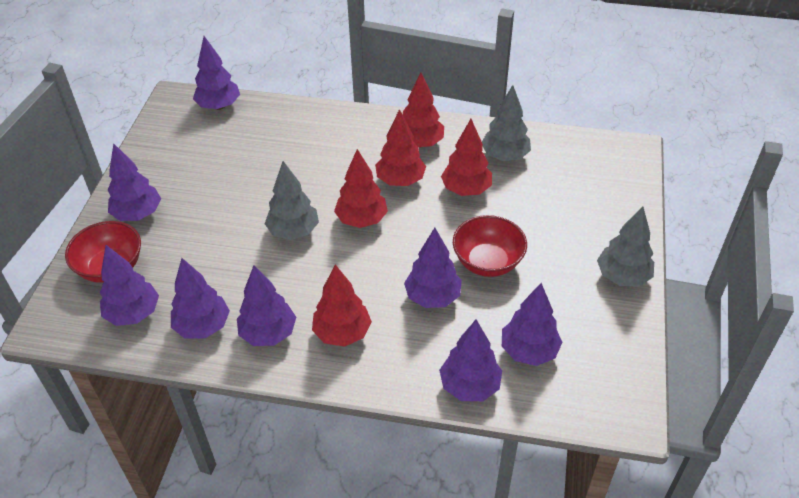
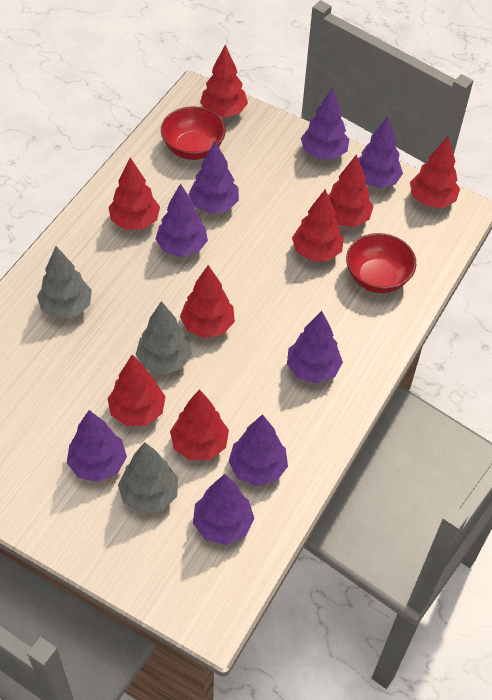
red tree: [312,264,372,347] [334,149,388,228] [375,109,426,186] [403,73,444,147] [441,119,492,196] = 5 -> [108,158,160,230] [108,355,166,426] [170,389,229,460] [180,265,235,338] [200,45,248,117] [292,189,344,261] [328,154,373,227] [410,136,460,208] = 8

